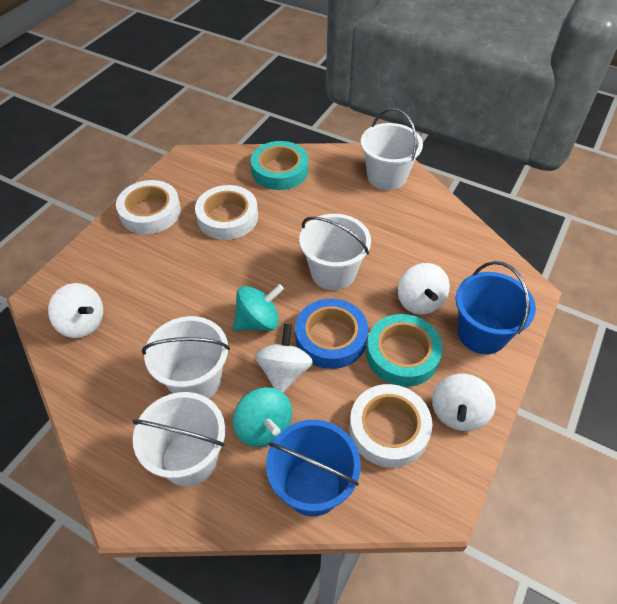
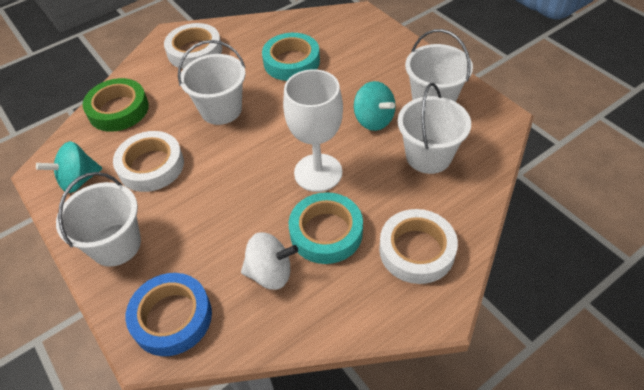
blue bucket: [266,420,361,517] [456,261,536,354] = 2 -> none = 0
green tape: none = 0 -> [83,78,149,132] = 1
white goblet: none = 0 -> [283,69,343,192] = 1
white spinning top: [48,283,103,338] [255,324,313,393] [398,263,450,315] [432,374,496,431] = 4 -> [241,232,298,290] = 1

